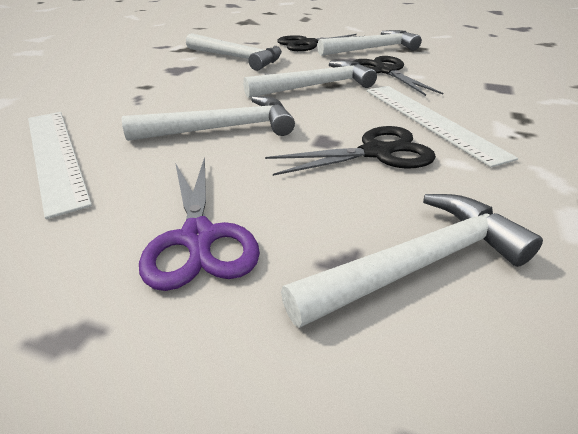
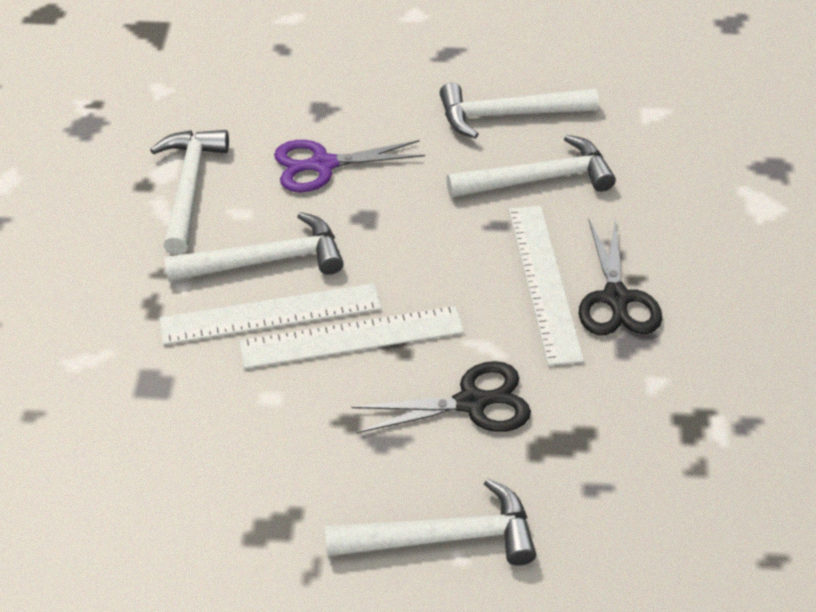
black scissors: [265,126,436,176] [277,34,358,51] [354,56,443,96] = 3 -> [352,361,531,433] [578,217,662,335] = 2
white ruler: [28,112,92,219] [367,86,518,167] = 2 -> [159,283,381,345] [239,306,464,369] [509,206,584,366] = 3

